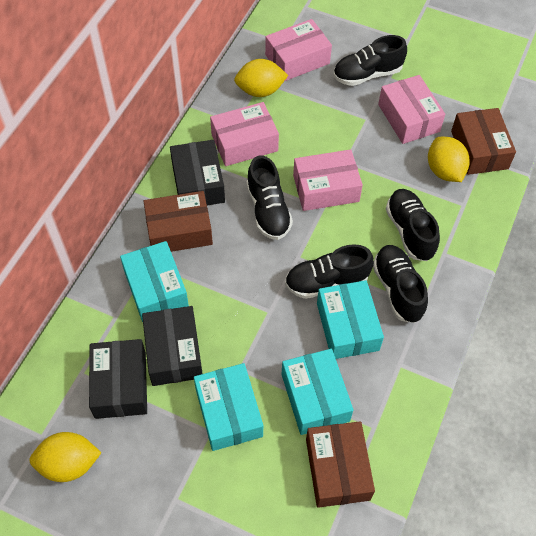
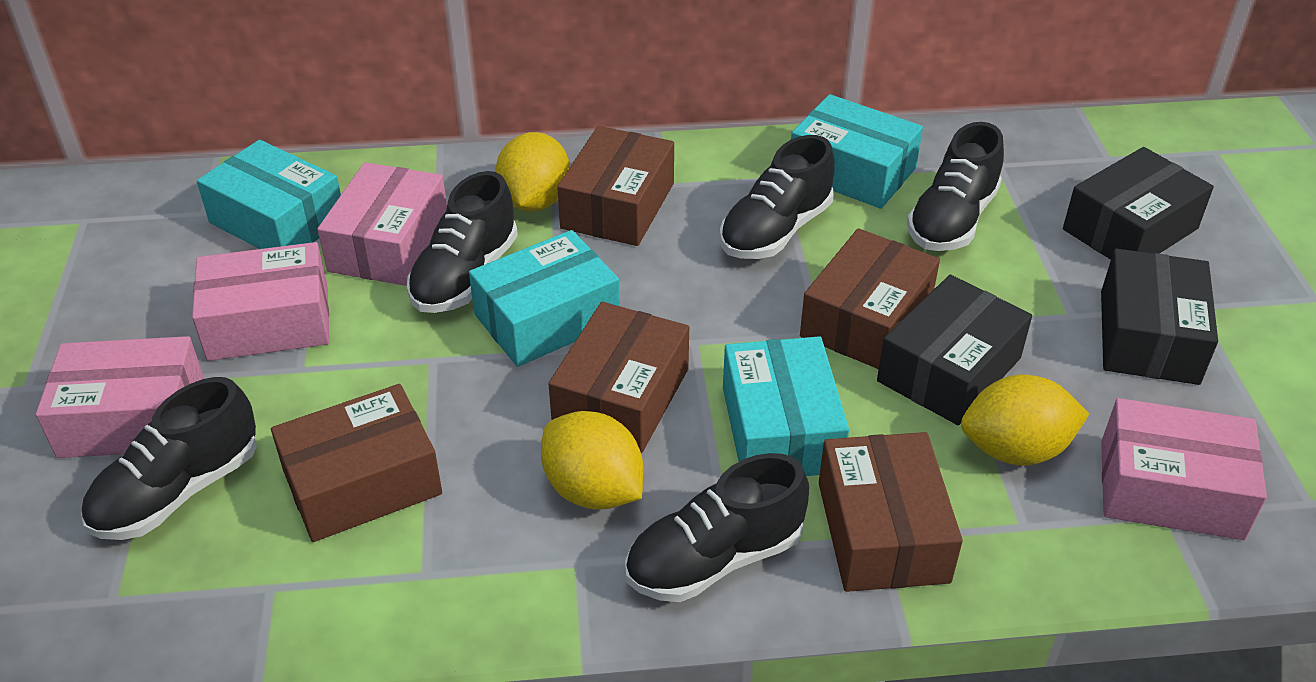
brown box: [144,191,213,252] [306,421,375,508] [451,108,516,175] = 3 -> [271,384,442,542] [548,302,689,454] [557,126,674,246] [800,228,940,369] [819,432,963,592] = 5

